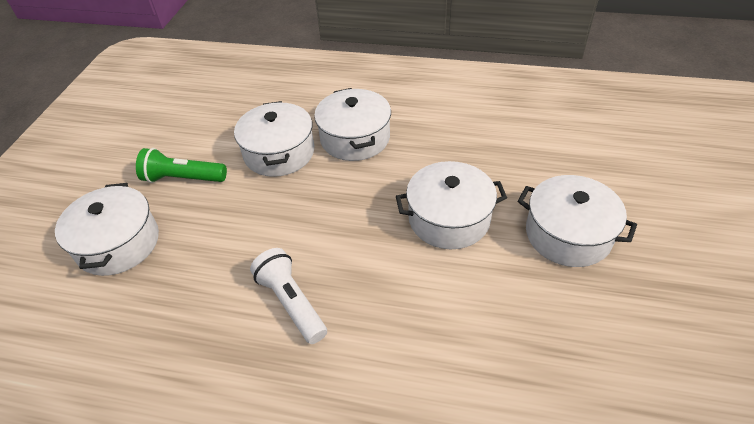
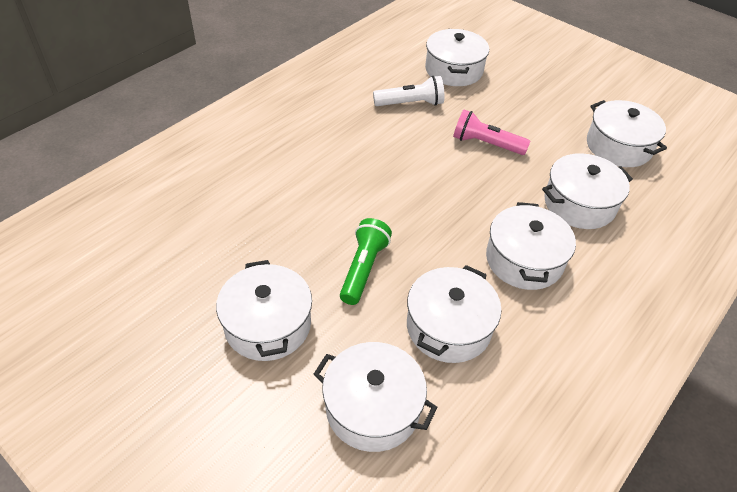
pink flashlight: none = 0 -> [453,110,530,155] = 1
white pot: [55,183,159,276] [234,101,314,177] [314,88,391,161] [396,161,507,249] [518,175,637,267] = 5 -> [216,260,312,361] [314,342,438,452] [407,265,501,363] [425,29,489,86] [486,202,576,290] [542,153,633,229] [587,100,667,167] = 7

